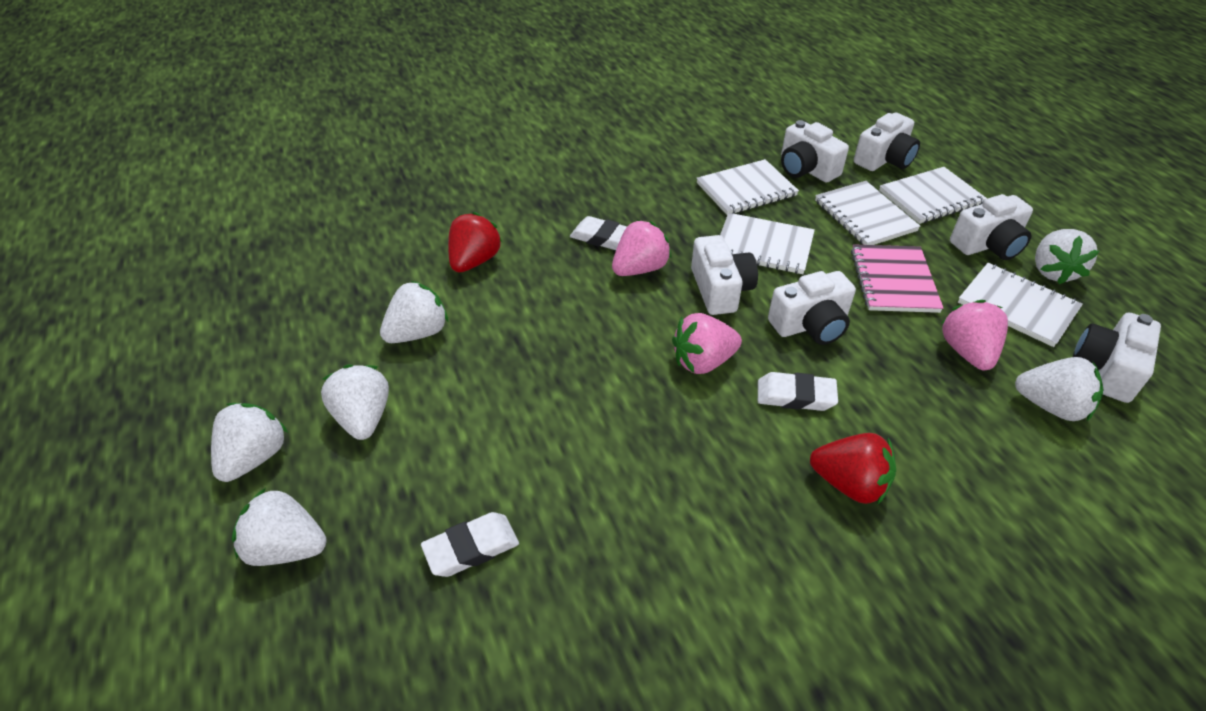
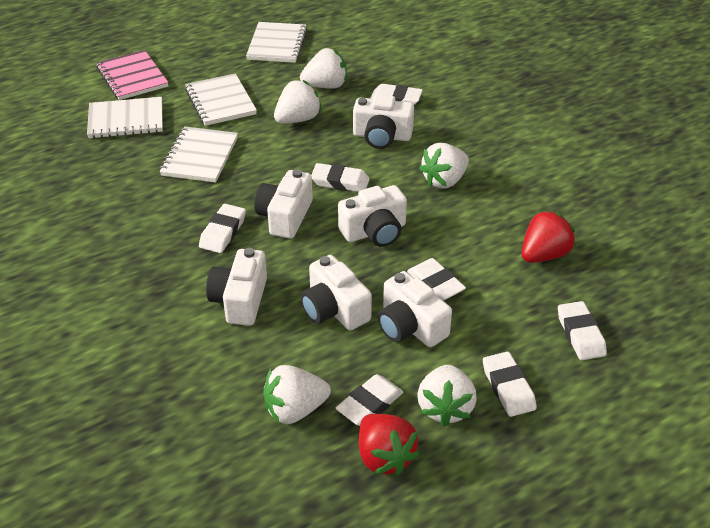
pink strawberry: [612,220,672,276] [672,313,742,374] [942,300,1008,370] = 3 -> none = 0
white eraser: [421,512,519,577] [570,216,627,250] [758,372,838,411] = 3 -> [199,204,246,253] [311,163,370,192] [336,374,403,426] [371,84,423,105] [407,258,466,301] [483,352,537,417] [558,301,607,360] = 7
white notebook: [696,159,799,215] [720,213,815,274] [815,181,920,245] [879,167,987,224] [958,263,1083,347] = 5 -> [87,97,163,138] [160,127,238,183] [185,73,257,126] [246,22,307,63] = 4
white strawberry: [211,403,288,482] [232,488,326,566] [321,364,389,440] [380,281,448,343] [1015,357,1103,421] [1035,229,1099,284] = 6 -> [263,365,331,424] [274,80,322,124] [300,48,347,89] [417,365,477,427] [419,143,469,189] = 5

